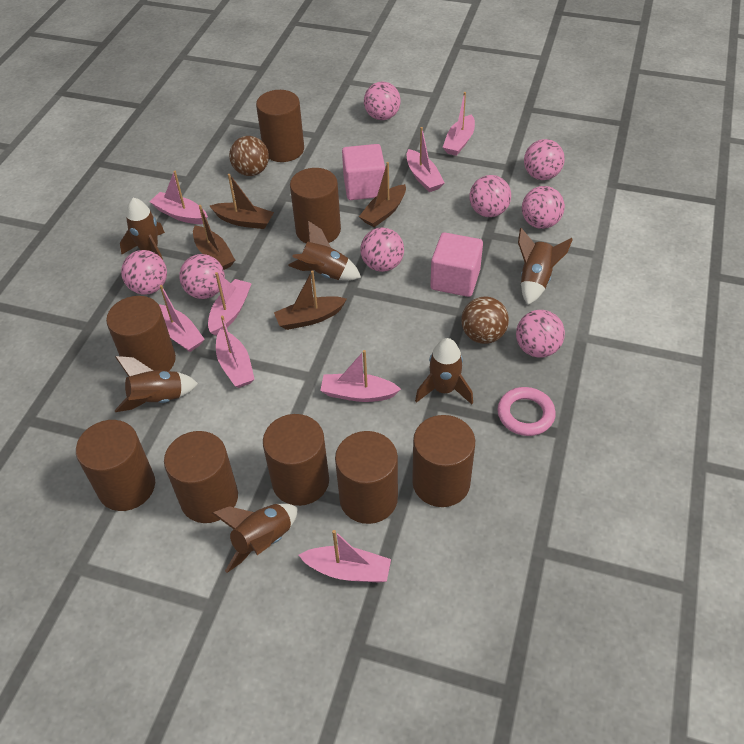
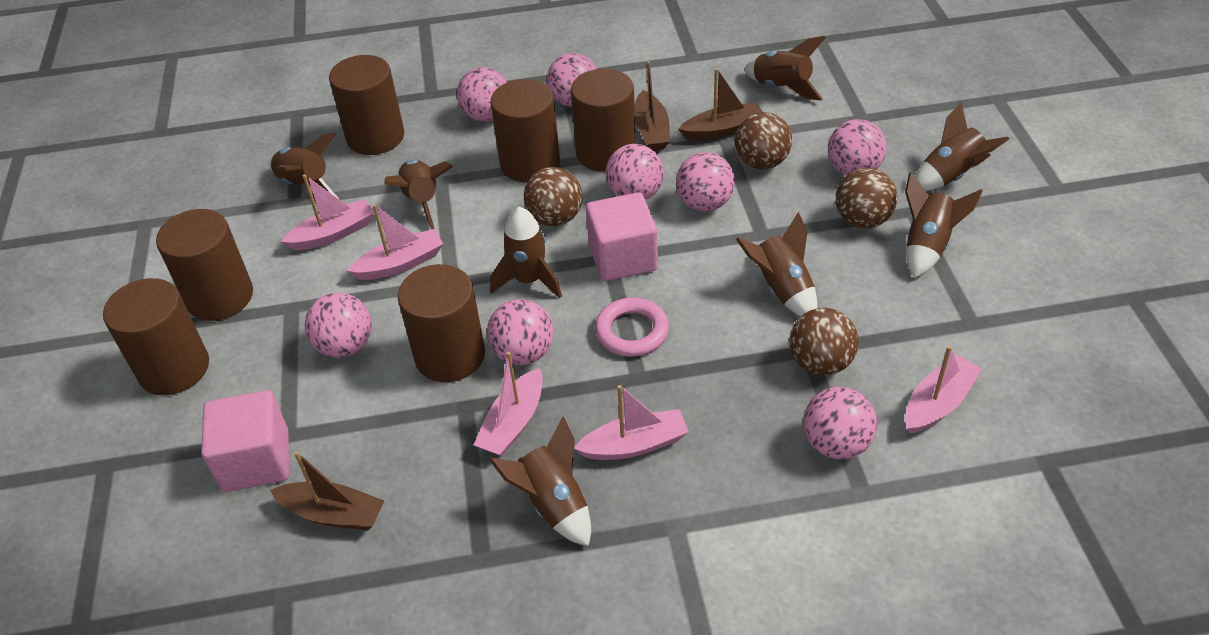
brown ball: [229,136,269,176] [461,296,509,344] = 2 -> [524,167,583,226] [735,112,792,169] [790,308,859,375] [836,168,897,228] = 4
brown boat: [193,205,235,270] [210,174,274,229] [274,271,347,330] [359,162,406,227] = 4 -> [270,451,384,530] [635,61,670,151] [678,68,763,140] = 3
brown cylinder: [76,420,155,511] [106,296,176,371] [164,431,238,523] [256,90,304,162] [263,414,329,506] [290,168,341,244] [335,431,398,524] [412,415,475,507] = 8 -> [103,278,209,395] [156,209,253,321] [329,55,404,155] [398,264,485,382] [491,79,560,183] [571,69,636,172] = 6
brown rocket: [115,356,198,412] [120,198,165,260] [212,503,297,573] [288,221,361,281] [415,338,473,404] [518,228,573,305] = 6 -> [269,133,339,199] [384,159,453,229] [489,416,591,546] [490,207,562,298] [736,212,817,317] [744,36,826,101] [905,172,983,278] [915,102,1009,191] = 8
pink boat: [149,171,208,224] [159,285,205,352] [208,272,252,336] [216,316,255,388] [299,530,391,583] [320,350,401,402] [407,127,445,192] [443,92,475,156] = 8 -> [281,174,374,250] [347,204,443,280] [474,352,543,456] [574,385,689,460] [905,346,982,434] = 5

